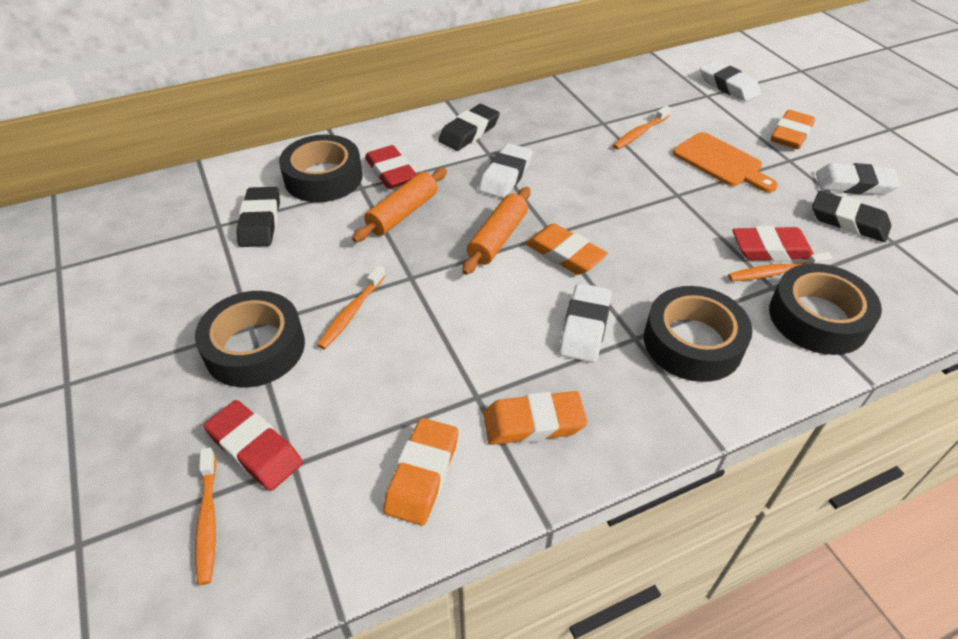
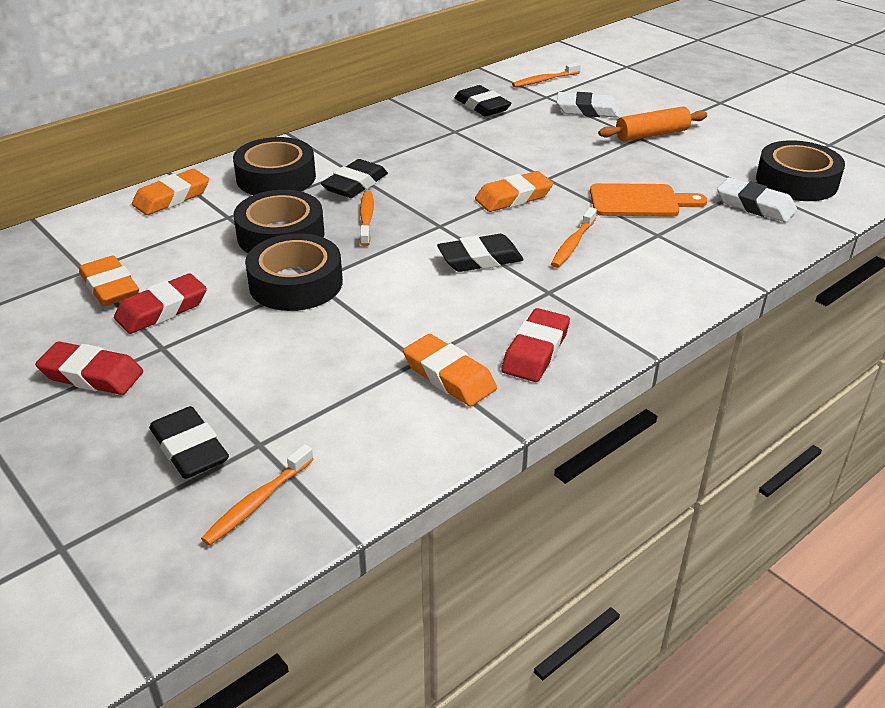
black eraser: [236,187,280,247] [438,104,500,151] [812,191,891,242] = 3 -> [149,406,229,479] [321,159,388,198] [437,234,524,272] [455,85,511,116] = 4
orange rolling pin: [352,168,447,242] [462,187,530,275] = 2 -> [598,107,707,141] = 1
white eraser: [479,143,533,199] [559,283,611,363] [700,60,761,102] [816,163,901,195] = 4 -> [557,92,620,118] [717,177,797,222] = 2

